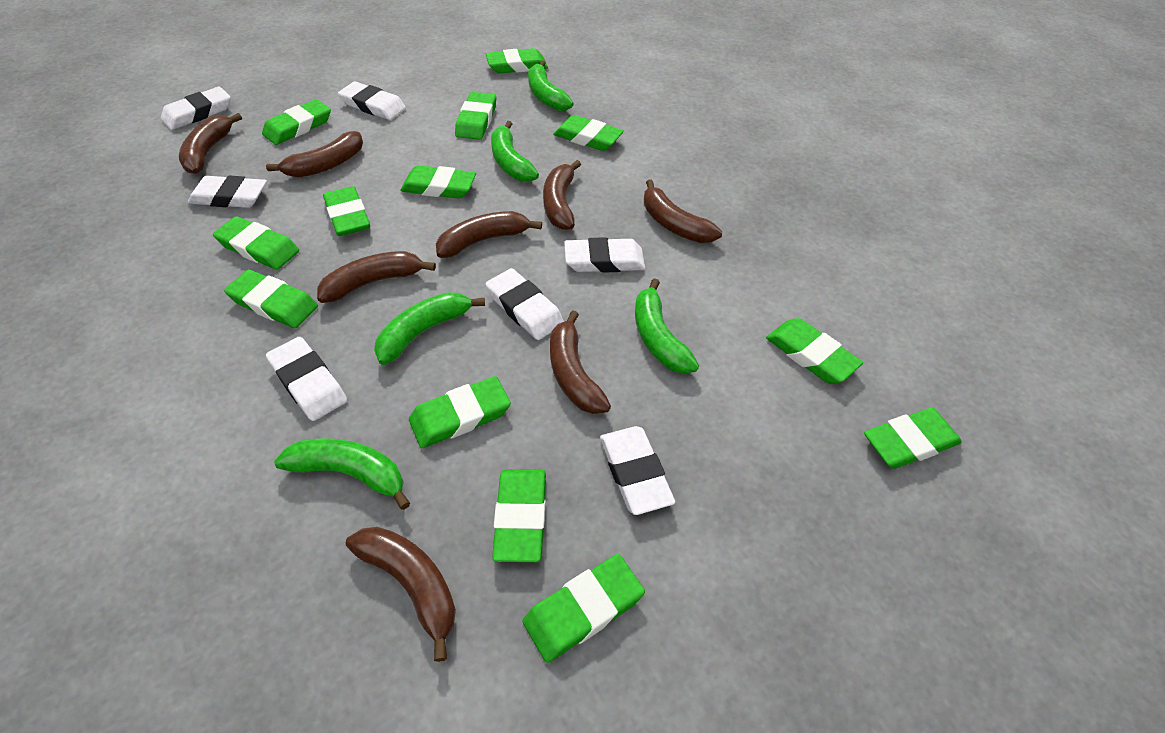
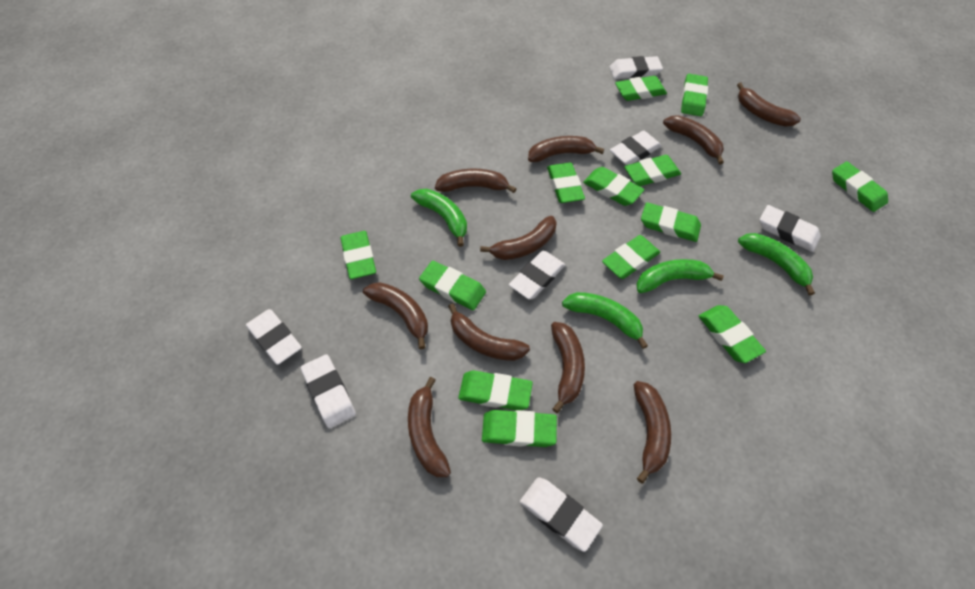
brown banana: [179,113,242,174] [266,131,363,177] [317,251,436,303] [346,527,456,662] [436,211,542,258] [543,160,581,230] [550,311,611,414] [644,180,722,243] = 8 -> [363,282,428,349] [408,377,451,477] [435,169,516,193] [448,303,530,361] [480,216,557,260] [528,136,604,162] [551,322,585,413] [634,381,671,484] [663,115,724,165] [737,83,801,127] = 10
green banana: [274,438,410,510] [374,292,485,365] [491,121,539,182] [528,60,574,111] [635,278,699,374] = 5 -> [411,189,467,247] [562,292,648,349] [636,259,724,293] [738,233,815,295] = 4

